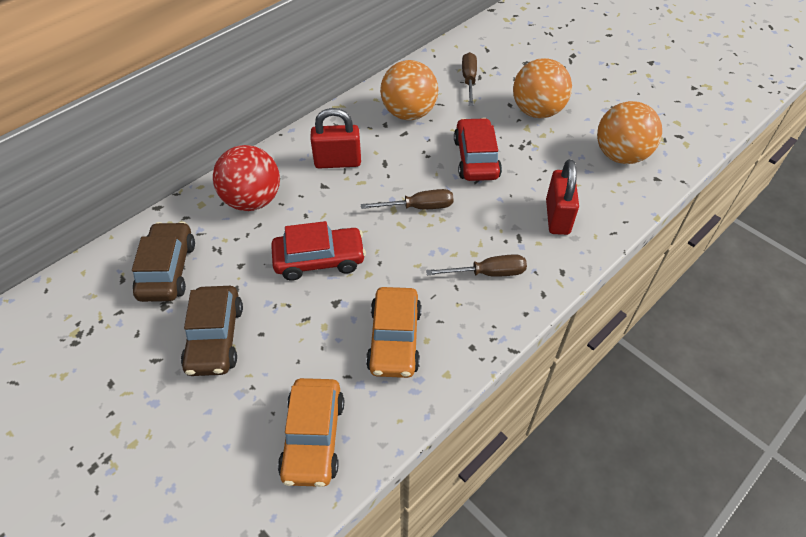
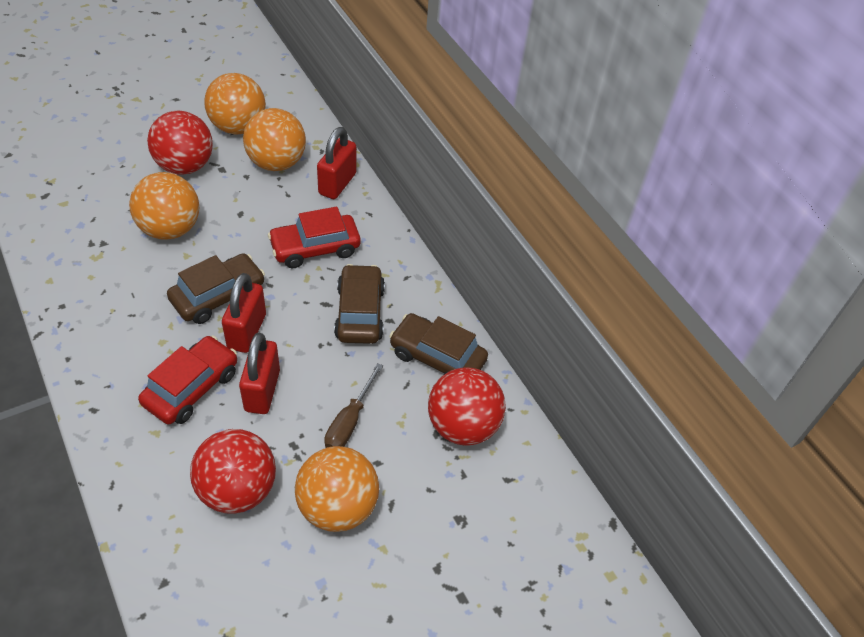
brown car: [132,222,195,302] [181,286,243,376] = 2 -> [167,253,265,324] [334,264,385,344] [389,313,488,374] = 3
brown screwdriver: [361,189,454,209] [426,254,527,277] [462,52,477,106] = 3 -> [324,363,383,448] = 1
orange ball: [380,60,438,120] [513,58,572,118] [597,101,662,164] = 3 -> [129,172,199,240] [204,73,266,134] [243,108,306,171] [295,446,379,532] = 4
orange car: [278,378,344,487] [366,287,422,378] = 2 -> none = 0
red ball: [213,145,280,211] = 1 -> [147,111,213,175] [190,429,276,514] [428,367,506,445] = 3
red padlock: [310,108,361,169] [546,159,579,235] = 2 -> [222,273,266,353] [239,333,280,414] [317,127,356,199] = 3

